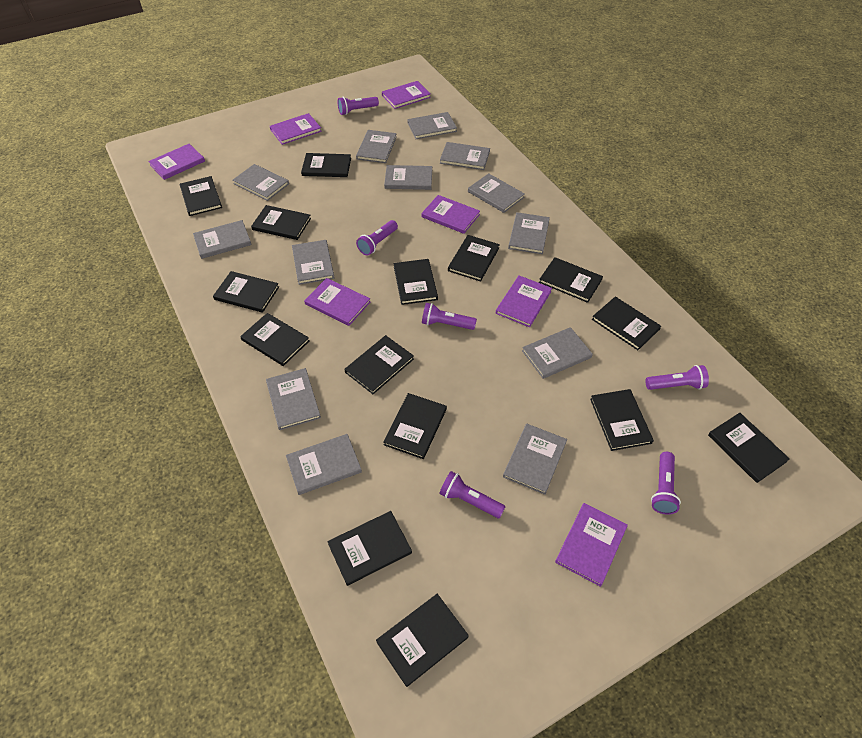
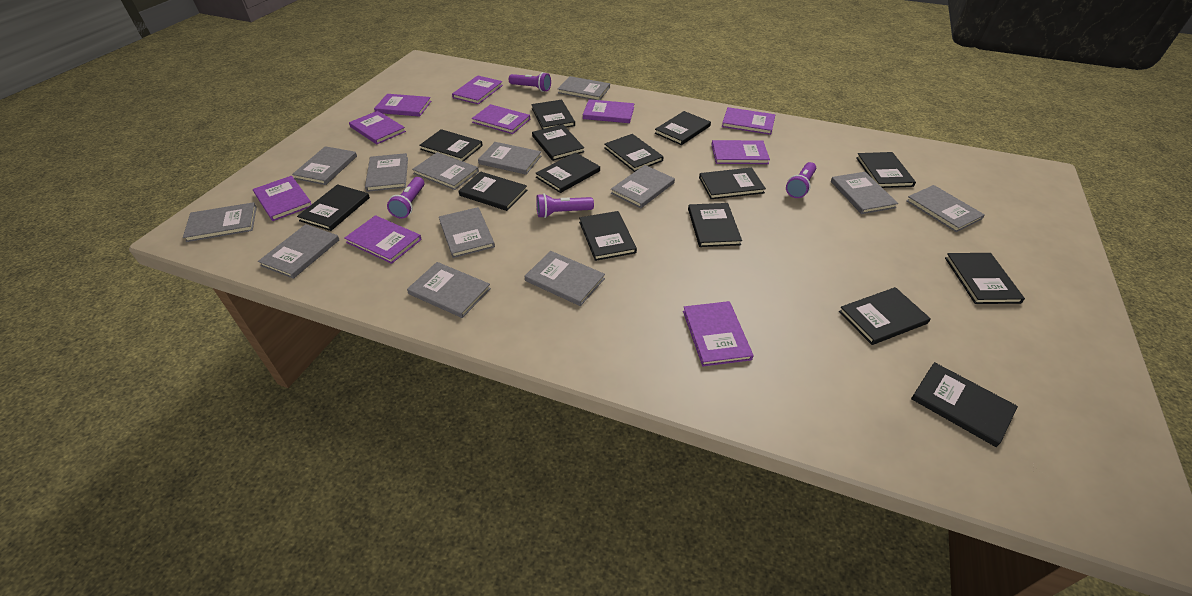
purple book: [148,144,205,180] [270,113,321,145] [304,278,370,326] [382,81,431,109] [422,195,480,234] [496,275,552,327] [555,503,628,587] = 7 -> [253,176,312,221] [345,215,422,264] [349,111,406,144] [374,94,431,117] [452,75,503,104] [472,104,530,134] [583,99,634,123] [683,301,753,366] [711,140,770,164] [722,107,775,135] = 10
purple flashlight: [338,97,379,115] [356,220,398,256] [422,303,477,330] [440,471,505,518] [646,365,709,390] [651,452,681,514] = 6 -> [387,177,424,219] [509,72,551,92] [536,193,594,218] [786,162,816,198] = 4

